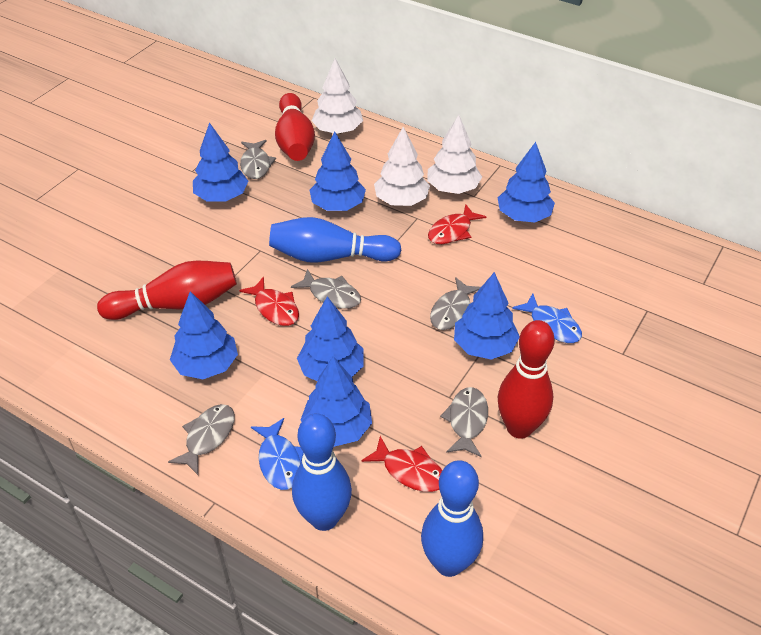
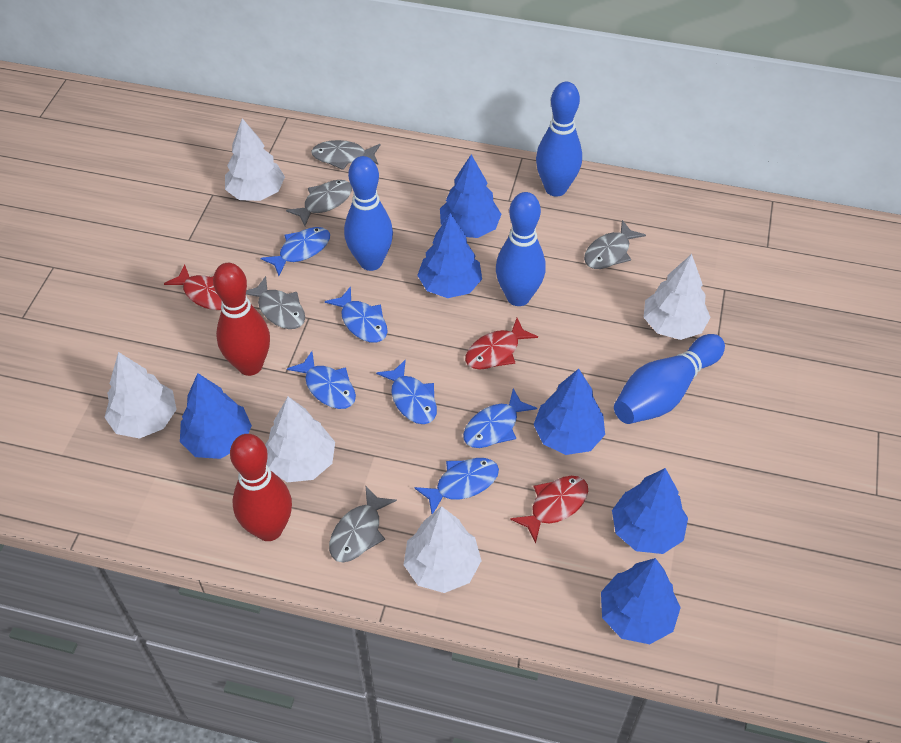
blue bowling pin: [269,217,402,263] [292,413,352,531] [421,460,483,577] = 3 -> [344,156,393,271] [496,192,546,306] [536,82,582,197] [614,334,725,424] = 4
blue fish: [251,418,304,490] [512,294,582,343] = 2 -> [260,227,330,276] [287,351,356,409] [325,287,388,343] [376,359,437,424] [414,458,499,514] [463,388,537,448] = 6
blue tree: [170,291,238,379] [193,122,248,201] [297,296,364,381] [301,356,372,447] [310,132,366,211] [454,272,520,360] [498,142,555,222] = 7 -> [180,373,252,459] [417,213,482,298] [440,155,501,238] [533,369,605,455] [601,558,681,644] [612,468,688,554] = 6
red bowling pin: [97,260,237,320] [275,93,315,161] [498,320,555,439] = 3 -> [213,263,270,376] [230,434,292,541] = 2
white tree: [312,59,363,134] [374,127,430,206] [427,115,482,194] = 3 -> [104,352,177,439] [225,118,285,201] [265,397,335,482] [404,506,482,593] [644,254,711,340] = 5

